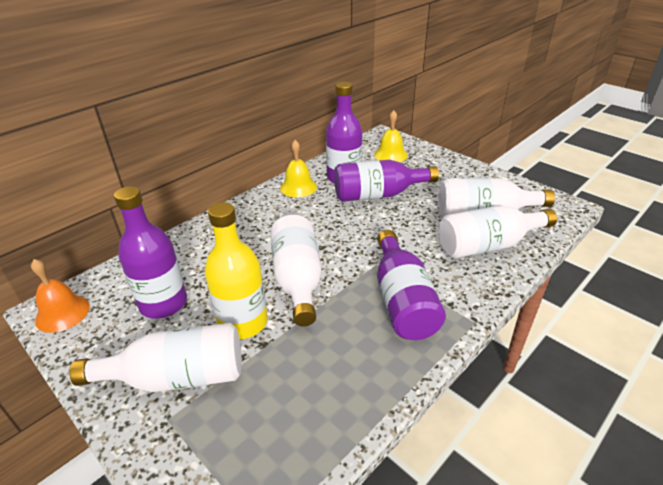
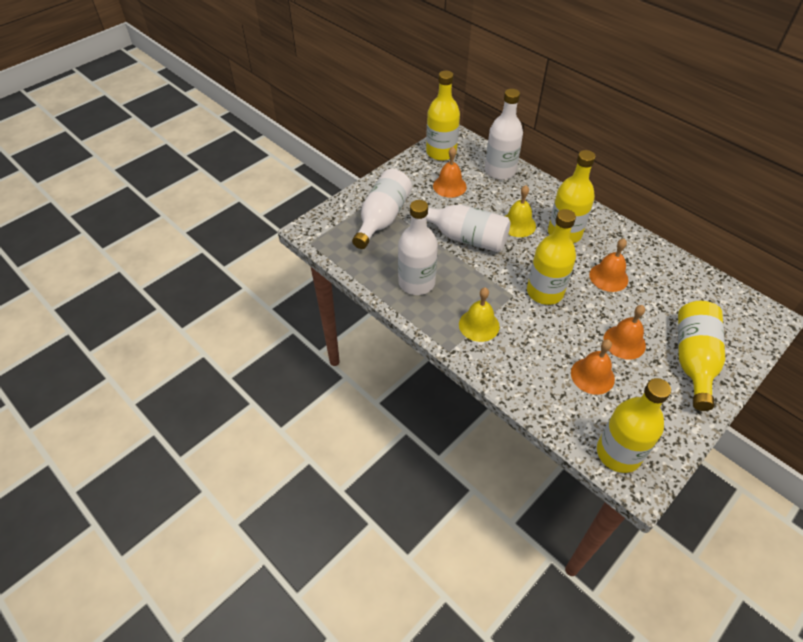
orange bell: [31,259,90,333] = 1 -> [433,147,467,198] [571,339,615,395] [589,239,628,292] [603,305,646,360] = 4
purple bottle: [114,186,187,319] [326,82,362,184] [334,160,439,202] [377,230,446,340] = 4 -> none = 0
yellow bottle: [205,202,268,339] = 1 -> [426,71,460,161] [527,209,576,305] [548,150,596,243] [597,378,671,473] [678,301,726,411] = 5

